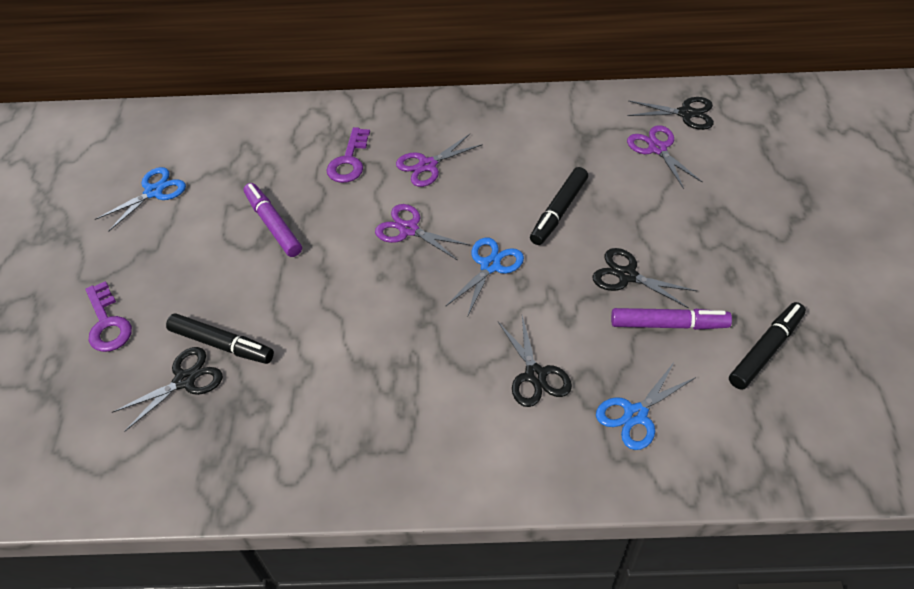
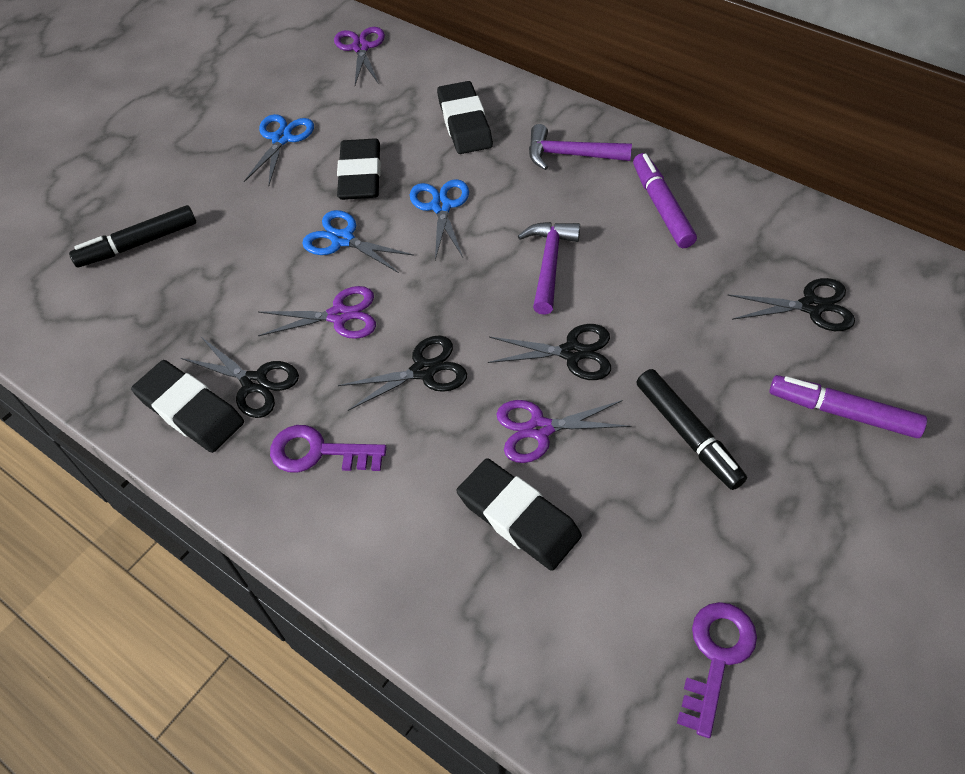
black eraser: none = 0 -> [131,360,244,453] [337,138,381,200] [437,81,493,154] [457,458,582,571] = 4
black marker: [166,313,274,364] [530,167,588,245] [729,302,806,390] = 3 -> [69,205,196,267] [636,369,747,490] = 2
purple hammer: none = 0 -> [518,222,580,315] [529,124,632,170] = 2

